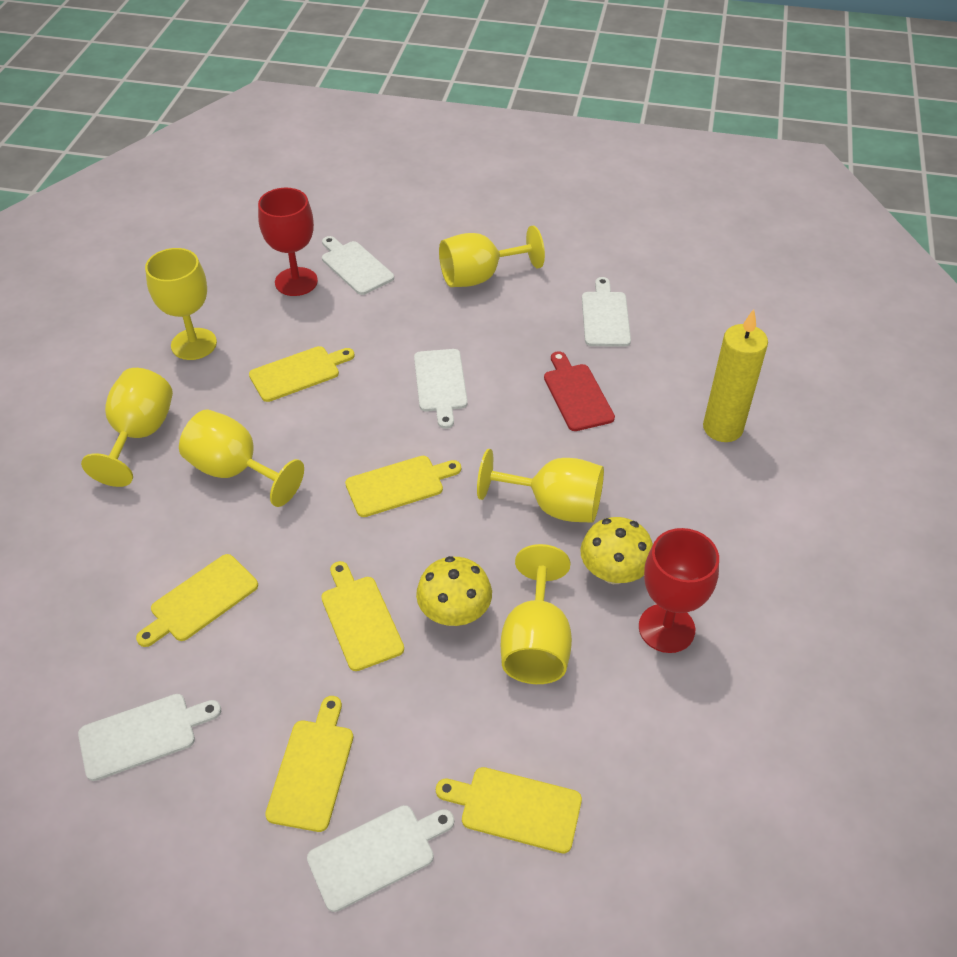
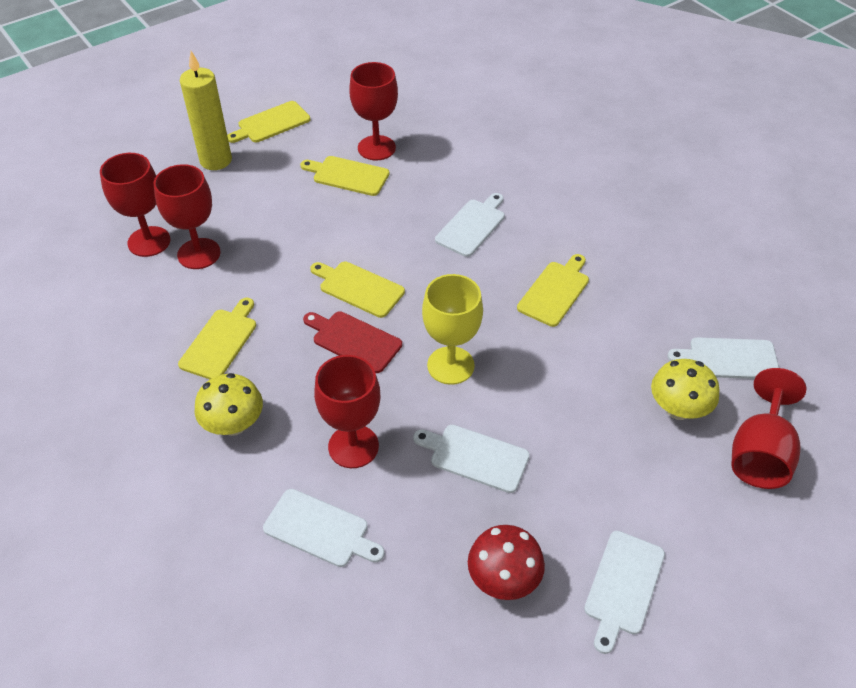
red goblet: [258,188,318,296] [639,528,719,653] = 2 -> [100,153,170,257] [154,164,221,269] [314,355,380,468] [349,62,398,160] [731,368,807,489] = 5
red mushroom: none = 0 -> [468,525,545,600] = 1
yellow cutting board: [136,554,258,647] [249,346,355,402] [265,696,353,832] [321,561,404,671] [345,456,461,517] [436,767,582,854] = 6 -> [178,298,256,379] [227,101,310,143] [300,156,390,196] [310,262,405,318] [517,254,589,327] = 5
yellow goblet: [81,368,173,487] [145,248,217,360] [179,409,304,507] [439,225,545,287] [477,449,604,523] [501,544,572,684] = 6 -> [422,274,483,385] = 1

